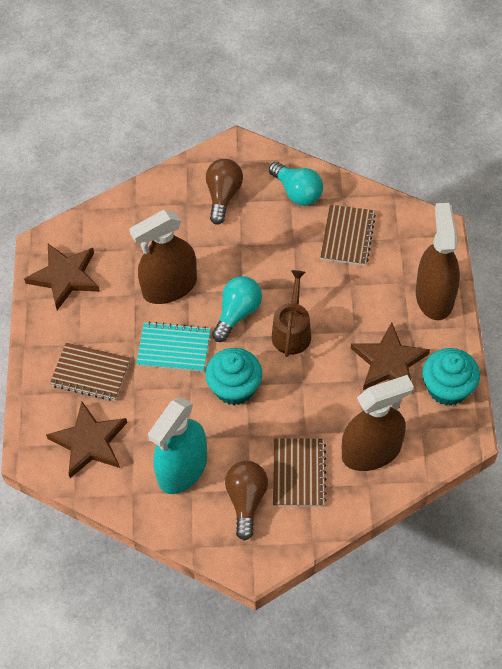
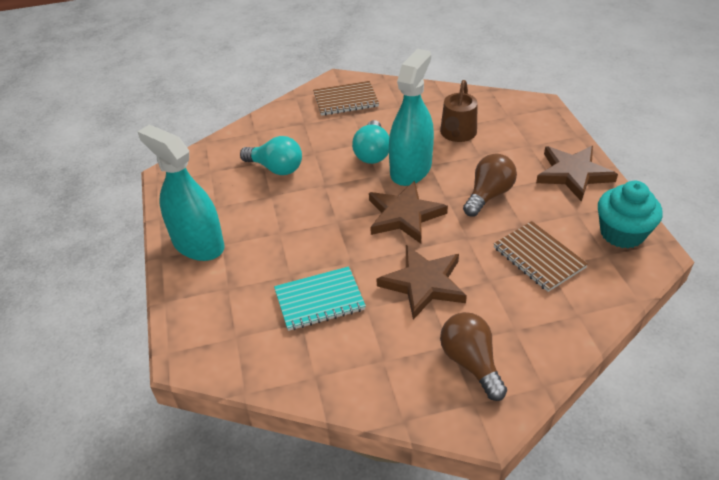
brown notebook: [50,343,130,401] [273,438,327,507] [320,205,376,266] = 3 -> [313,81,379,116] [493,221,588,292] = 2
brown spray bottle: [129,210,197,304] [342,375,414,471] [416,203,460,320] = 3 -> none = 0
turquoise cupcake: [205,348,262,405] [422,348,480,406] = 2 -> [598,181,663,248] = 1
turquoise spray bottle: [148,397,207,494] = 1 -> [137,125,225,261] [389,49,434,186] = 2

